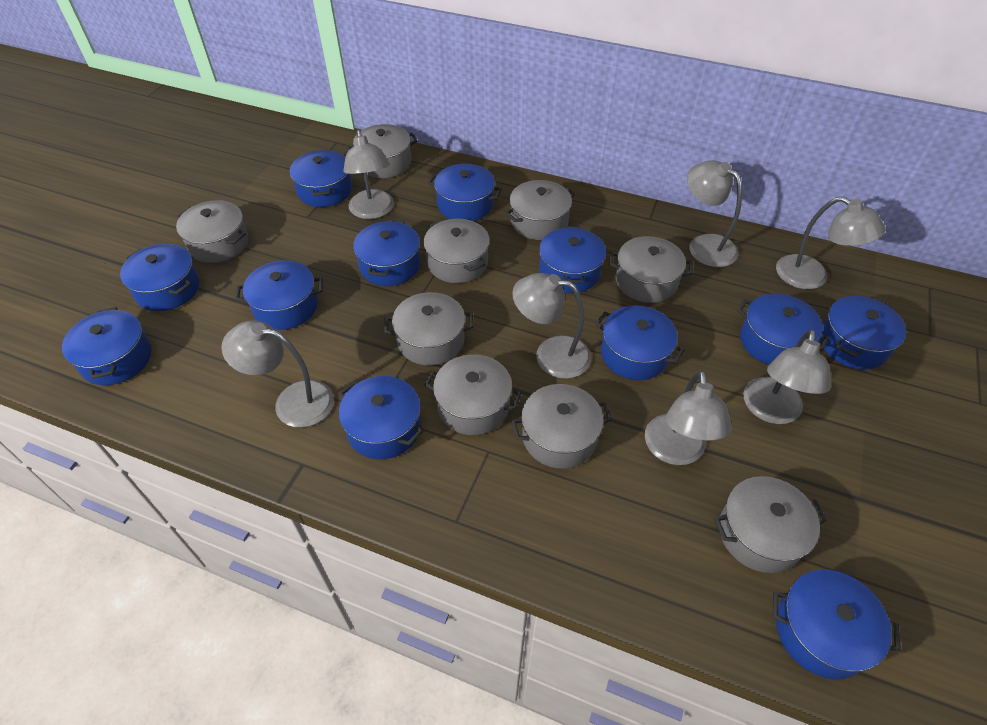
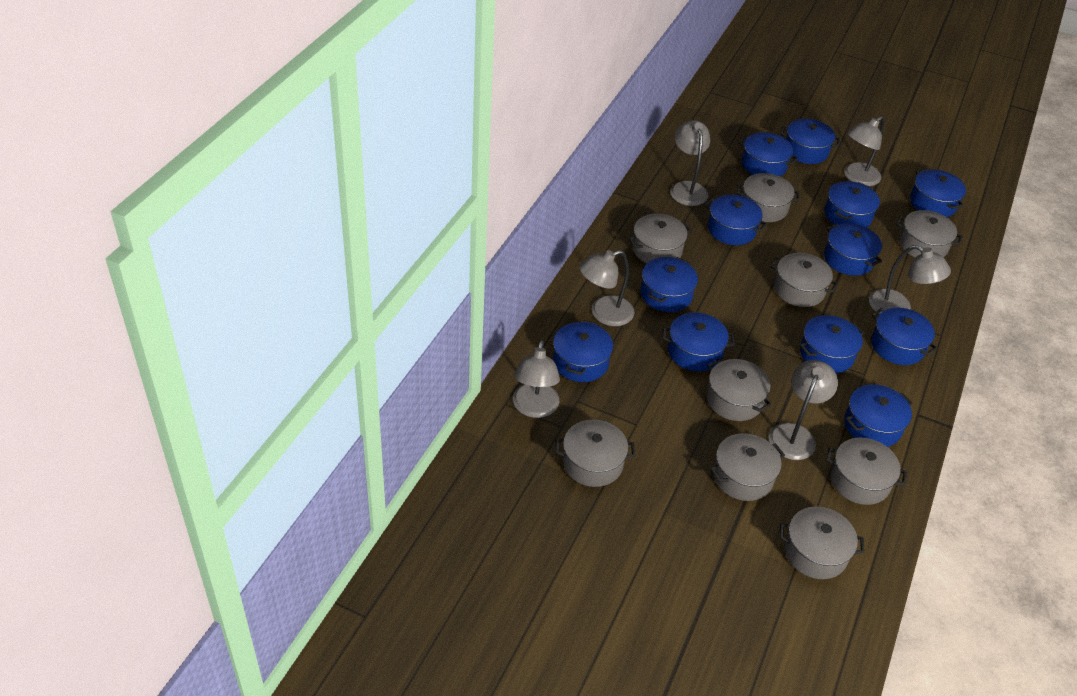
grey lamp: [221,320,334,428] [343,130,394,219] [512,273,591,379] [645,370,732,465] [687,160,742,267] [743,329,831,424] [776,196,885,289] = 7 -> [513,340,560,418] [579,250,635,326] [670,120,710,206] [769,360,838,460] [844,116,884,186] [869,245,951,314] = 6

